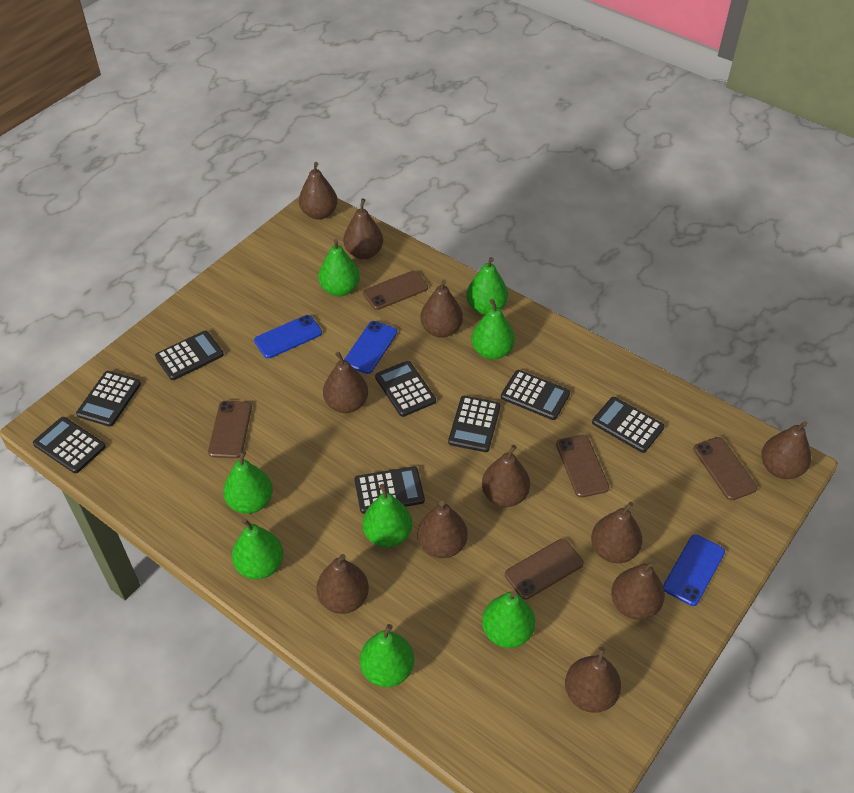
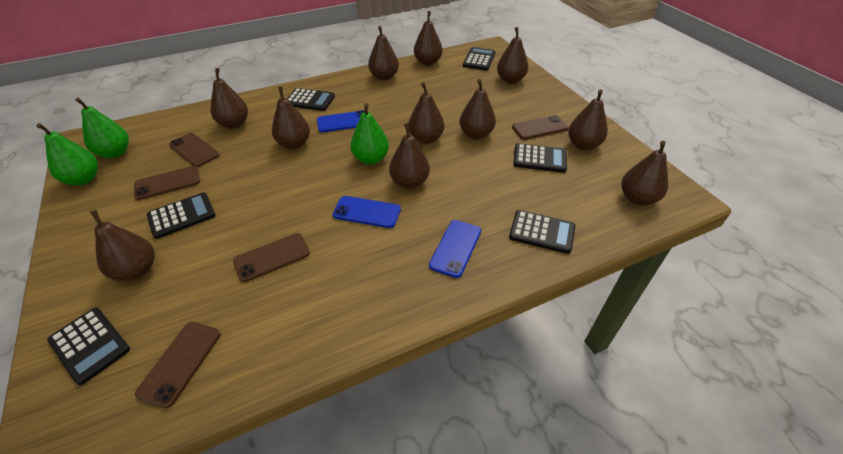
black calculator: [33,417,106,474] [76,371,141,427] [155,331,224,380] [354,466,425,514] [375,361,436,417] [448,396,500,452] [501,370,570,420] [592,397,664,453] = 8 -> [47,308,130,385] [147,192,216,239] [287,88,335,111] [463,47,496,70] [509,210,575,254] [513,143,567,173] = 6
green pear: [223,450,273,514] [232,518,283,579] [318,239,360,296] [360,624,414,687] [362,484,412,547] [466,257,508,315] [471,299,515,360] [482,591,535,648] = 8 -> [36,123,98,185] [75,98,129,158] [350,103,389,164] = 3

